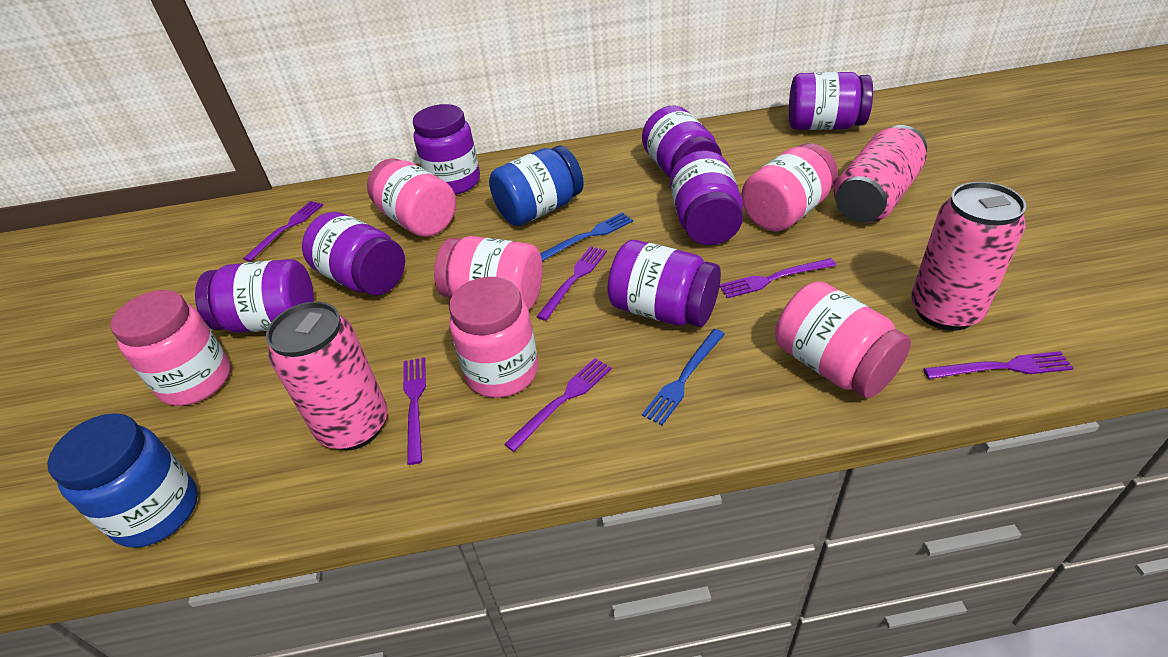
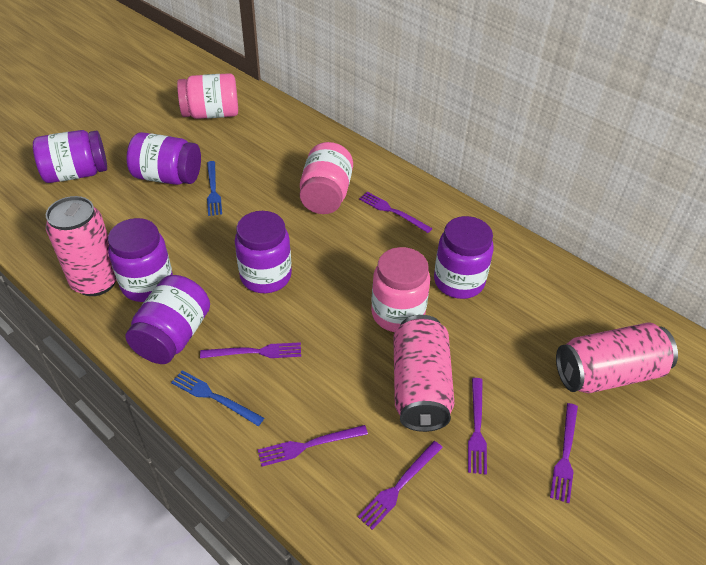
blue jar: [47,413,198,548] [489,145,584,226] = 2 -> none = 0
pink jar: [110,290,231,406] [367,158,456,237] [434,236,543,310] [449,277,538,398] [742,143,838,231] [775,281,911,398] = 6 -> [177,73,238,119] [300,142,353,214] [371,247,430,332] = 3
purple jar: [195,259,314,333] [302,212,405,295] [413,104,480,195] [608,240,721,327] [642,106,722,178] [670,150,743,245] [789,72,873,130] = 7 -> [33,130,107,183] [108,218,173,302] [125,275,210,364] [127,132,201,185] [235,211,292,293] [434,216,494,299] = 6

